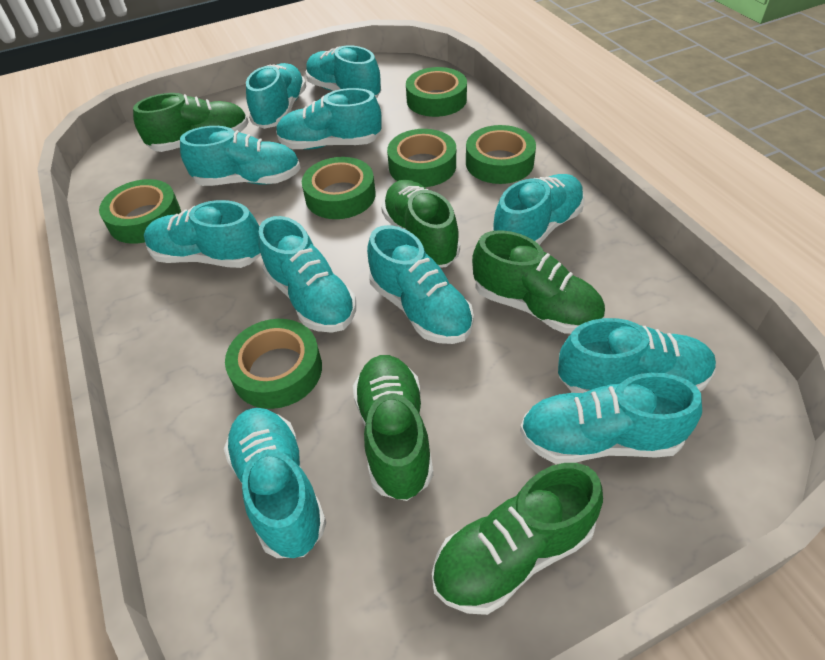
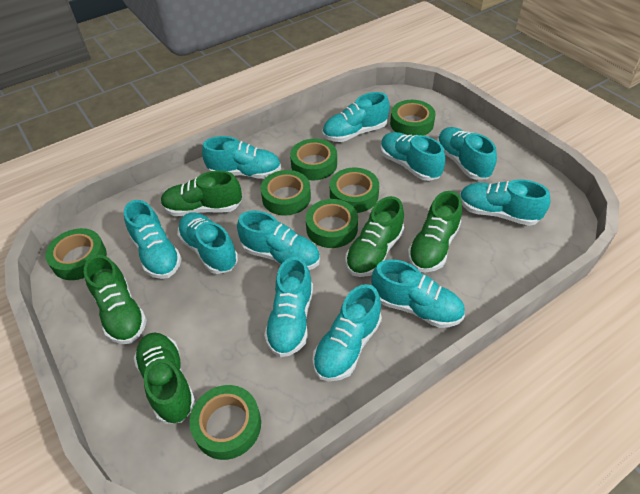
green tape: [99,179,181,244] [225,319,322,409] [302,157,376,219] [387,129,456,187] [406,67,467,117] [466,125,536,184] = 6 -> [45,228,107,280] [189,385,261,460] [260,170,311,215] [290,139,337,180] [306,199,358,248] [330,168,379,213] [390,100,435,136] = 7

